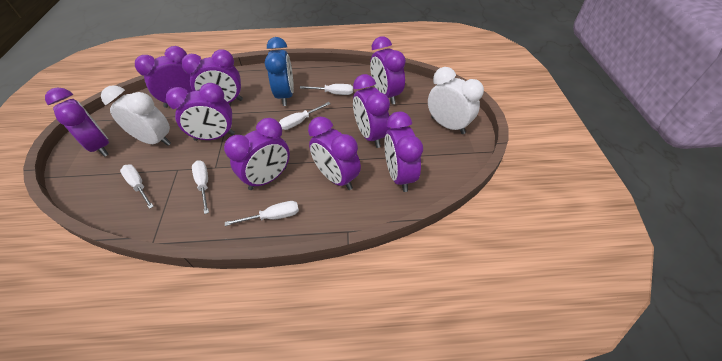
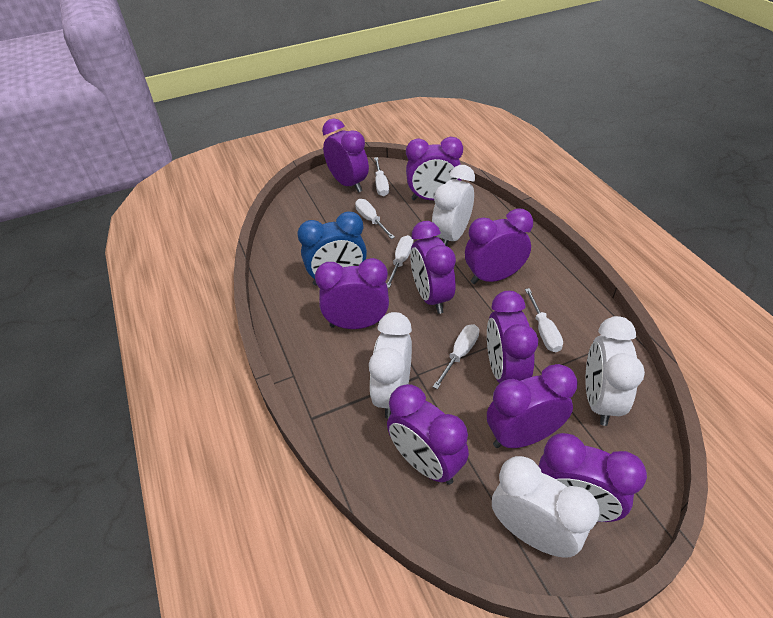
white clock: [101,85,171,146] [428,67,484,134] = 2 -> [369,312,412,419] [432,165,475,246] [492,456,600,558] [585,316,645,426] = 4

